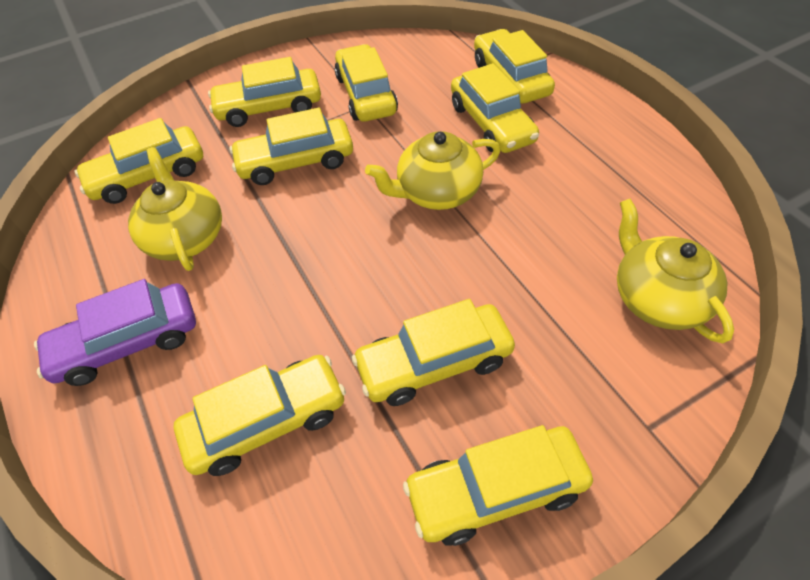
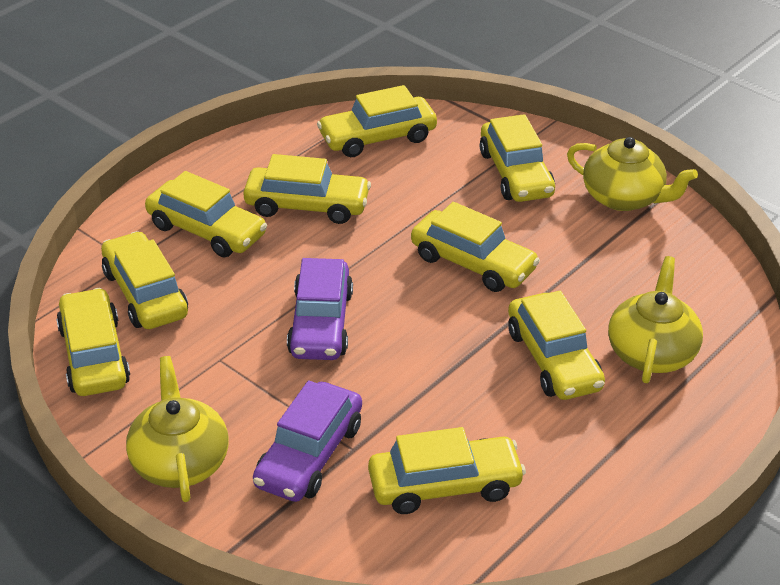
purple car: [34,279,196,386] = 1 -> [253,380,362,502] [287,258,353,360] = 2

